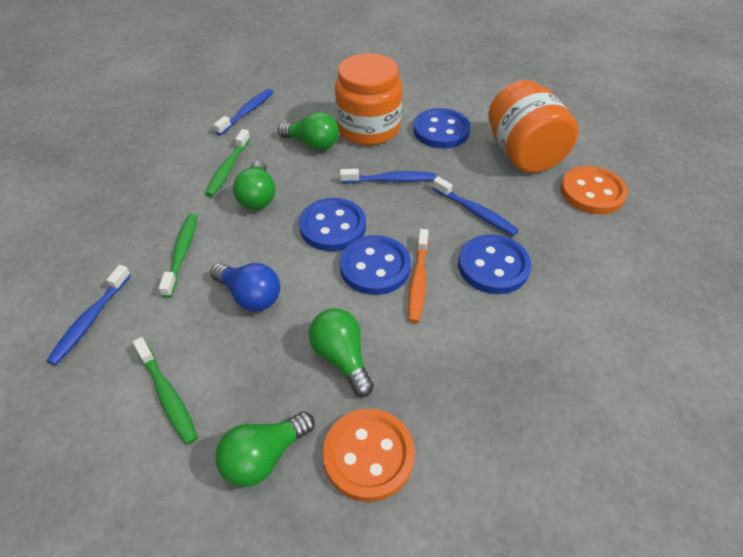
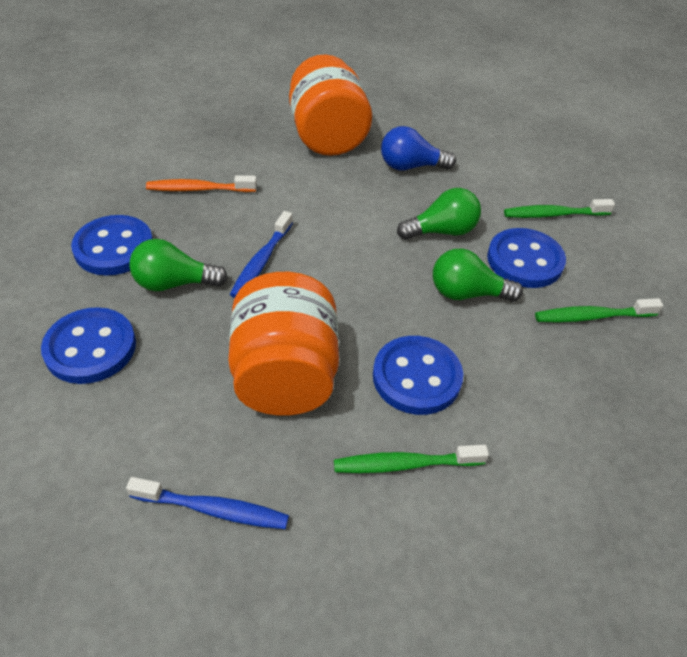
blue toothbrush: [47,265,131,365] [213,89,274,135] [340,169,436,183] [432,177,519,236] = 4 -> [126,477,289,529] [230,211,293,298] = 2
green light bulb: [215,411,315,487] [233,161,275,210] [278,112,339,150] [309,308,374,397] = 4 -> [129,239,228,291] [397,188,481,240] [433,249,523,302] = 3
orange button: [323,409,415,502] [560,166,628,215] = 2 -> none = 0

